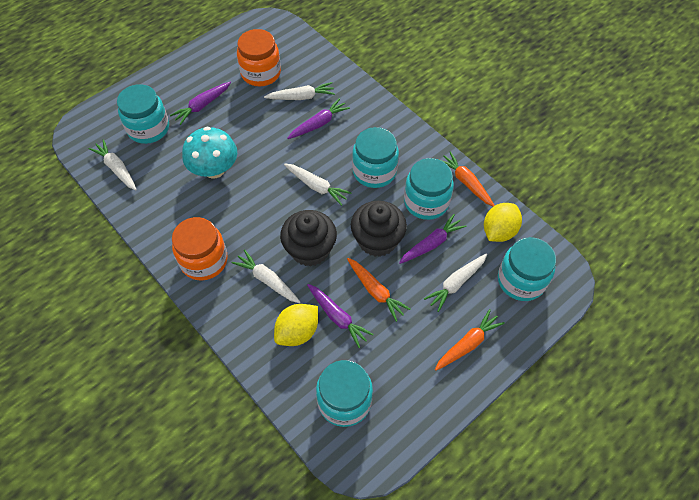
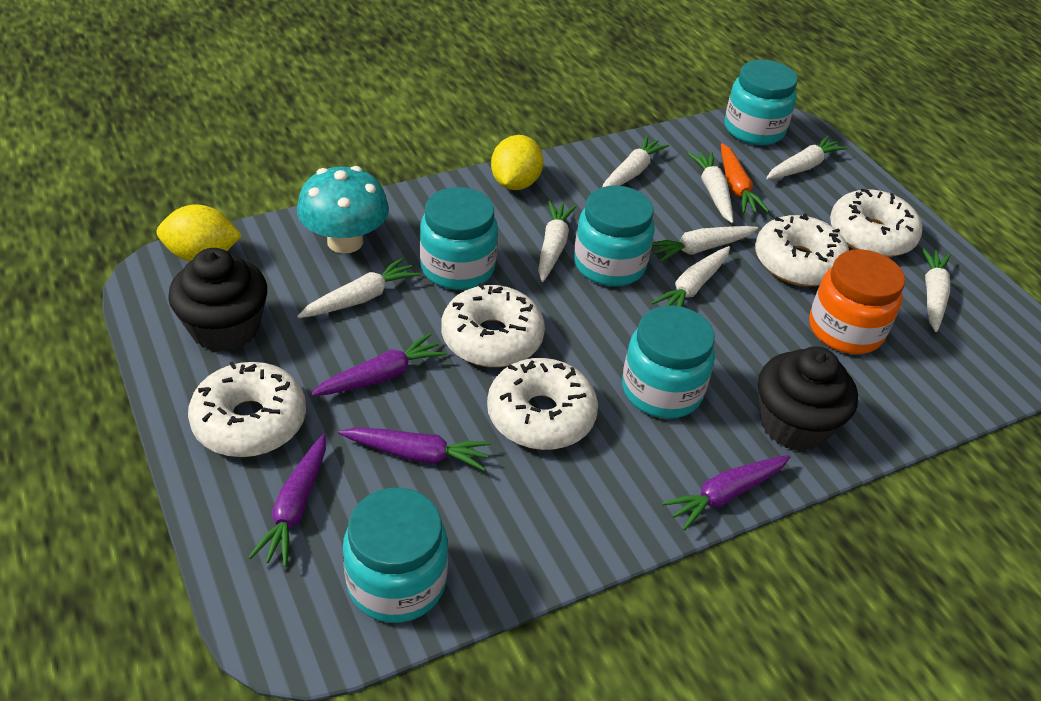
orange carrot: [347,258,411,322] [435,309,505,371] [441,151,495,207] = 3 -> [721,143,769,214] = 1
orange jar: [172,217,228,281] [237,29,281,86] = 2 -> [809,249,905,354] = 1
white carrot: [88,139,137,190] [231,249,300,303] [264,82,335,100] [284,163,351,206] [424,254,487,312] = 5 -> [297,258,420,318] [538,201,577,282] [603,136,669,187] [651,246,730,307] [652,226,758,263] [687,151,733,223] [766,136,848,179] [921,247,951,332] = 8
white donut: none = 0 -> [188,361,306,457] [441,283,545,367] [487,358,598,450] [755,214,849,286] [830,189,922,257] = 5

